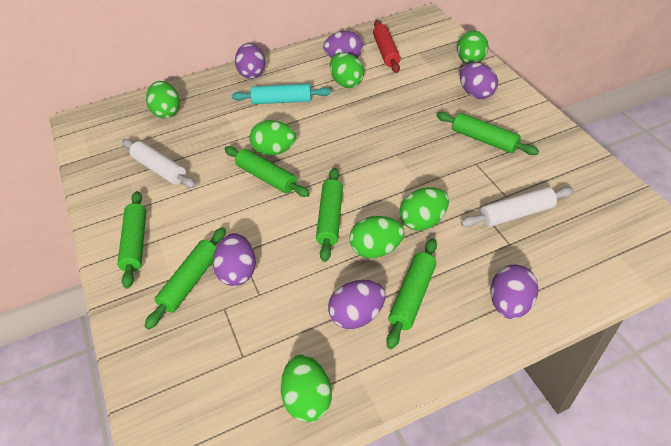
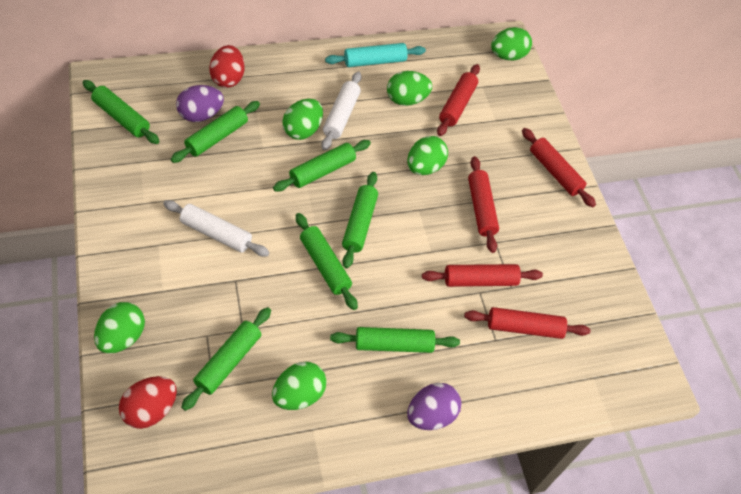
green egg: [146,81,180,118] [249,120,296,155] [281,354,332,422] [330,53,364,88] [349,216,404,258] [400,187,449,231] [457,31,488,64] = 7 -> [94,302,145,354] [272,362,327,410] [282,99,323,140] [387,71,432,106] [407,136,448,175] [491,27,532,60] = 6
green rolling pin: [117,191,146,289] [144,227,226,329] [225,146,310,197] [316,168,343,262] [386,238,437,349] [436,112,539,155] = 6 -> [83,80,160,144] [170,101,260,163] [181,307,271,411] [273,140,371,191] [296,213,358,310] [330,327,460,353] [342,172,378,268] = 7
purple egg: [213,233,256,286] [235,43,265,79] [323,31,363,58] [328,280,386,329] [460,63,498,99] [491,265,539,319] = 6 -> [176,85,224,122] [407,383,462,430] = 2
red egg: none = 0 -> [119,376,177,429] [209,45,245,88] = 2
red rolling pin: [373,20,401,73] = 1 -> [422,264,543,287] [437,64,480,136] [464,307,590,339] [468,156,499,253] [522,128,596,207] = 5

